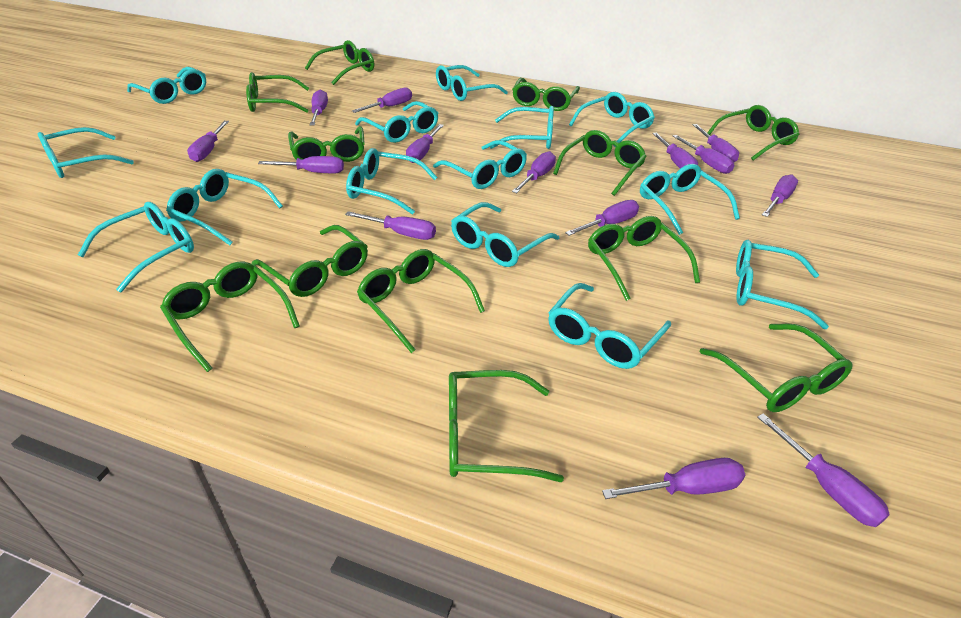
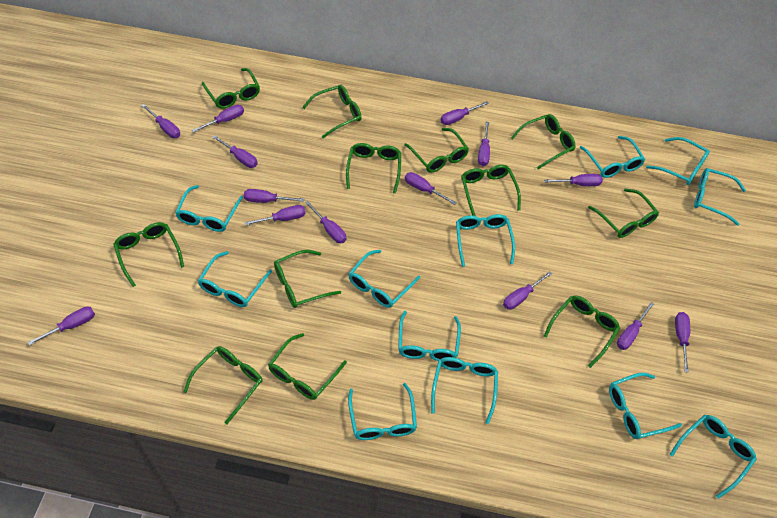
turquoise glasses: [38,127,134,178] [78,202,194,292] [127,67,206,104] [166,169,283,245] [346,148,437,215] [355,101,438,143] [433,140,527,189] [436,65,508,101] [451,202,559,267] [490,106,554,149] [548,283,671,369] [569,92,655,147] [640,164,740,235] [736,240,829,329] = 14 -> [175,185,243,232] [198,251,272,307] [348,250,420,308] [348,383,417,440] [398,311,461,361] [431,357,498,424] [456,214,515,267] [579,136,645,178] [609,373,682,439] [646,137,710,185] [669,415,757,499] [694,168,746,226] = 12

